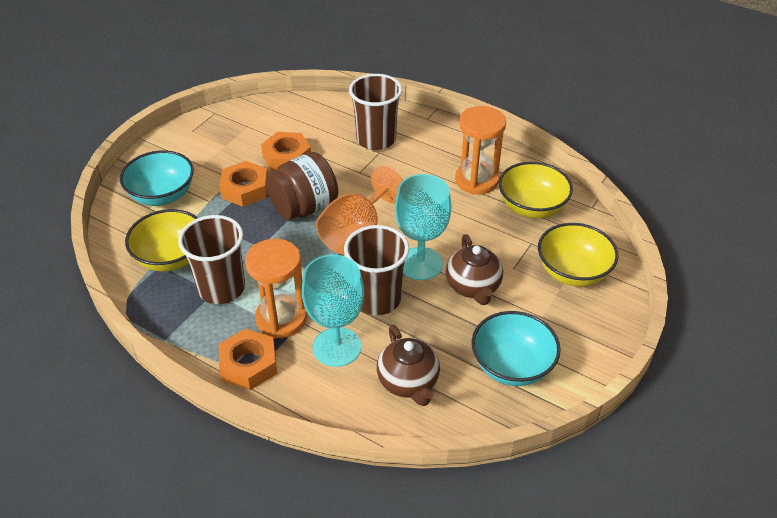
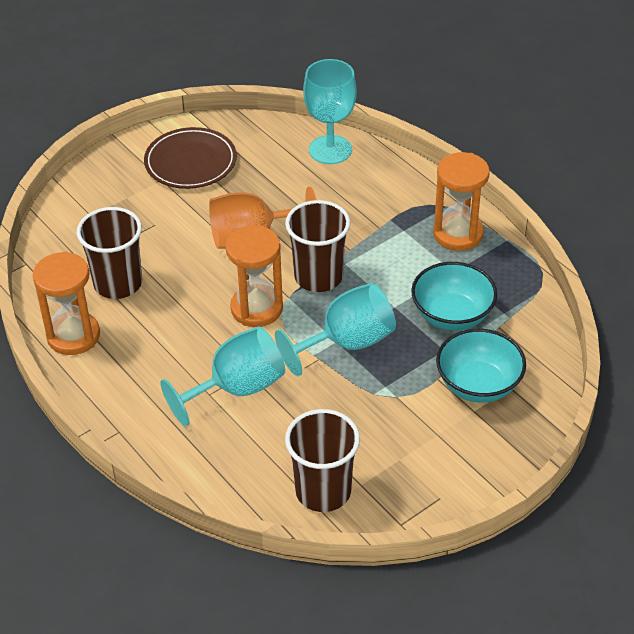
brown jar: [266,152,338,220] = 1 -> none = 0
brown plate: none = 0 -> [144,127,237,189] = 1
brown teapot: [377,325,440,406] [446,234,503,305] = 2 -> none = 0
orange hourglass: [245,239,307,339] [455,106,506,195] = 2 -> [33,251,100,355] [225,225,283,327] [433,152,490,251] = 3
orange nut: [218,329,277,390] [219,161,268,207] [261,132,311,171] = 3 -> none = 0
turquoise goblet: [302,254,364,367] [395,174,451,280] = 2 -> [160,326,285,427] [275,283,396,376] [303,59,357,164] = 3
yellow bowl: [125,209,198,272] [499,162,573,218] [538,223,619,287] = 3 -> none = 0

